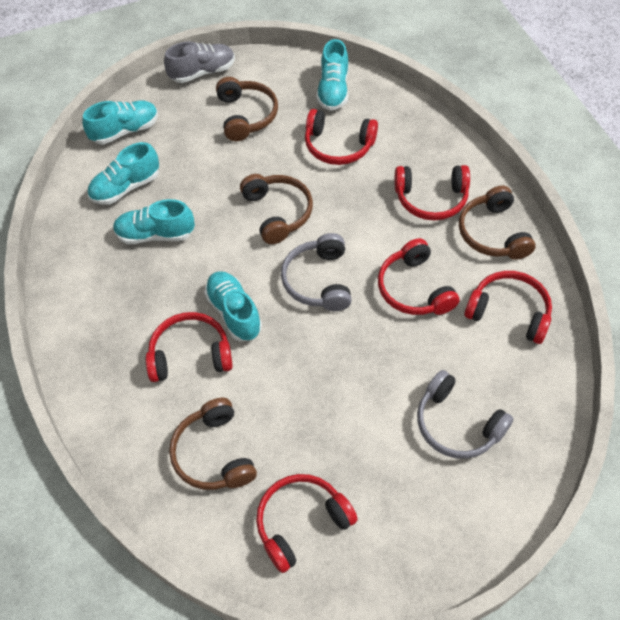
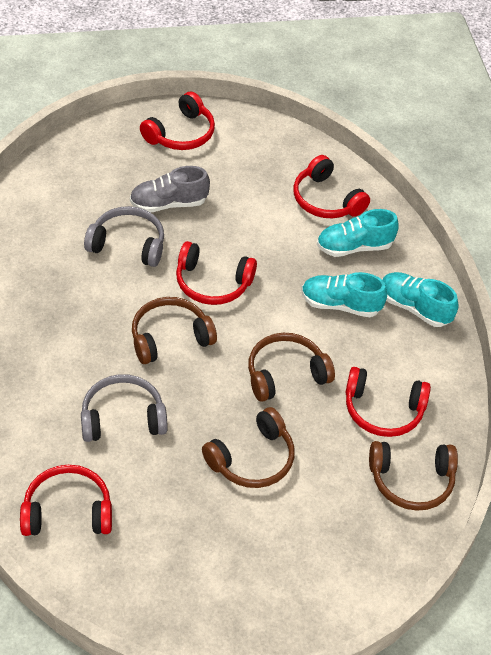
red headphones: [146,312,233,382] [256,474,358,573] [305,109,378,165] [378,238,460,315] [395,165,470,220] [465,271,552,344] = 6 -> [20,465,112,536] [140,92,215,150] [176,241,257,305] [293,155,370,218] [345,367,431,437] = 5
turquoise shoe: [82,101,158,145] [87,142,159,205] [113,199,195,244] [204,271,262,341] [316,39,348,111] = 5 -> [301,272,387,317] [317,209,399,257] [382,272,459,327] = 3

